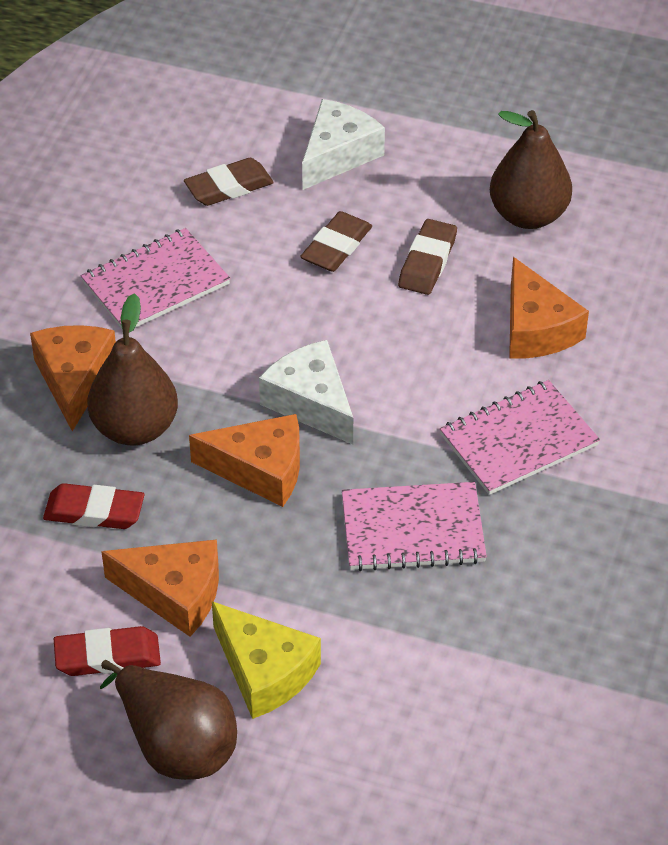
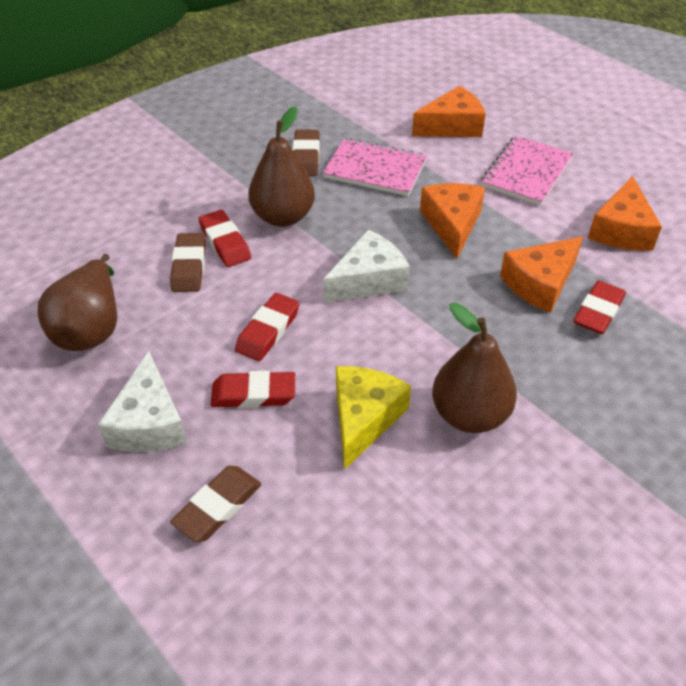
pink notebook: [81,228,230,329] [342,482,487,571] [440,380,600,495] = 3 -> [323,138,427,196] [481,136,573,206] = 2
red eraser: [43,483,144,529] [54,626,161,676] = 2 -> [198,210,251,267] [211,371,295,408] [235,293,300,361] [573,280,626,334] = 4

